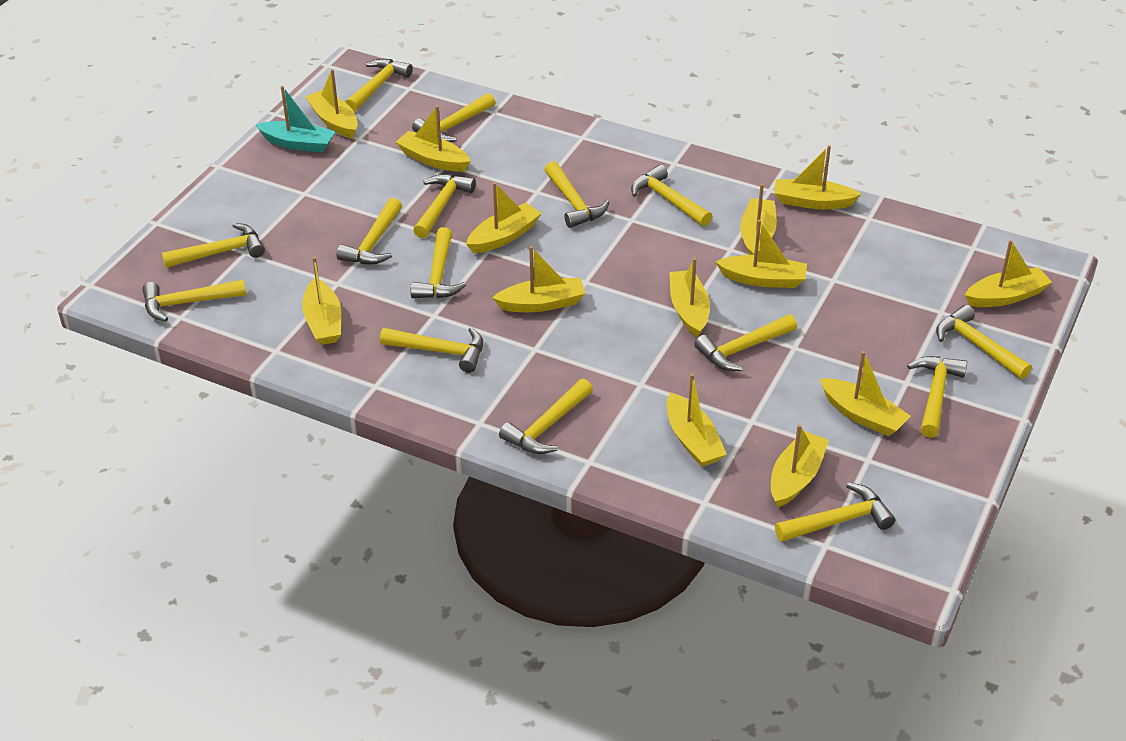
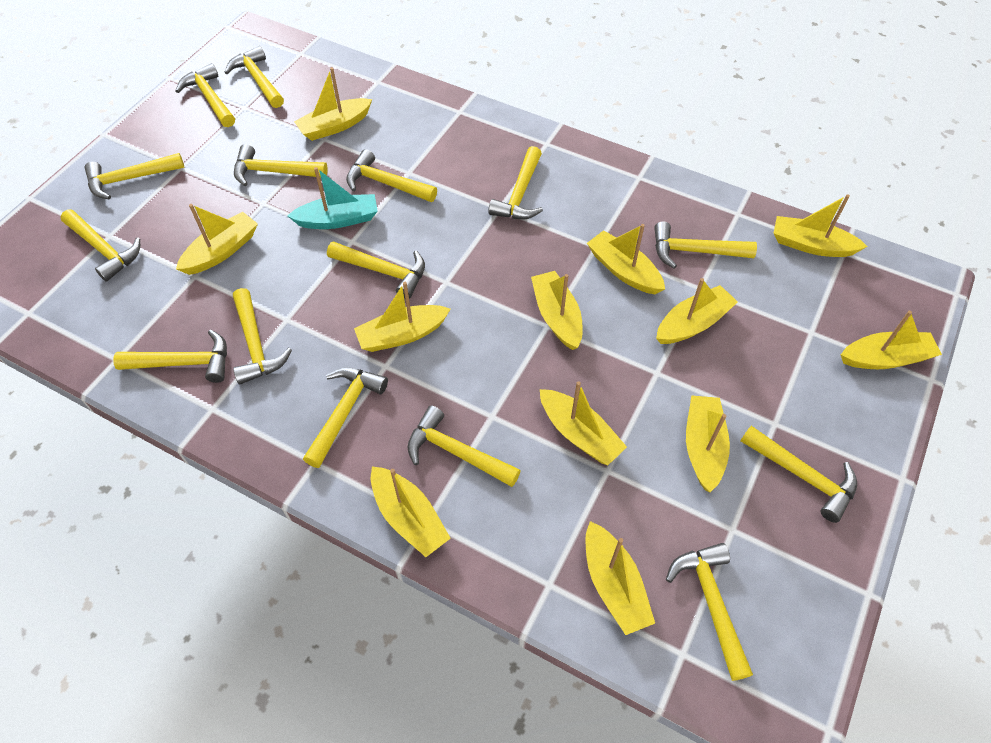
yellow boat: [302,257,341,345] [305,69,358,138] [396,106,471,172] [466,182,542,253] [492,246,586,312] [667,374,727,467] [669,258,710,338] [715,220,807,288] [740,184,777,255] [771,424,829,508] [774,145,861,209] [820,351,911,436] [965,240,1052,307] = 13 -> [176,204,258,275] [294,67,372,141] [354,282,451,352] [371,466,451,557] [531,271,583,350] [540,381,627,465] [585,521,655,635] [587,224,665,294] [656,278,738,344] [686,395,730,492] [773,194,868,257] [841,311,942,369] = 12

